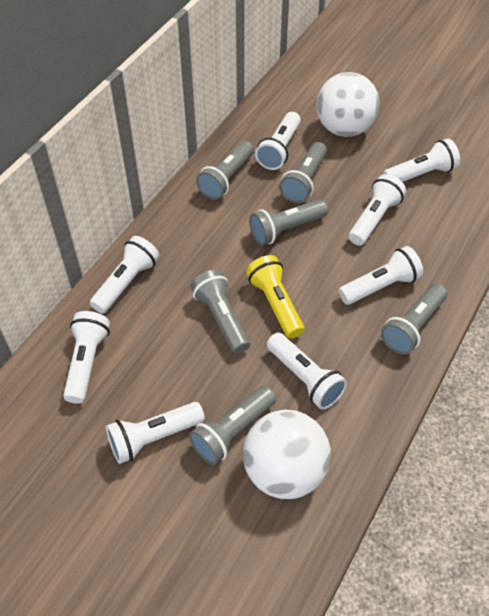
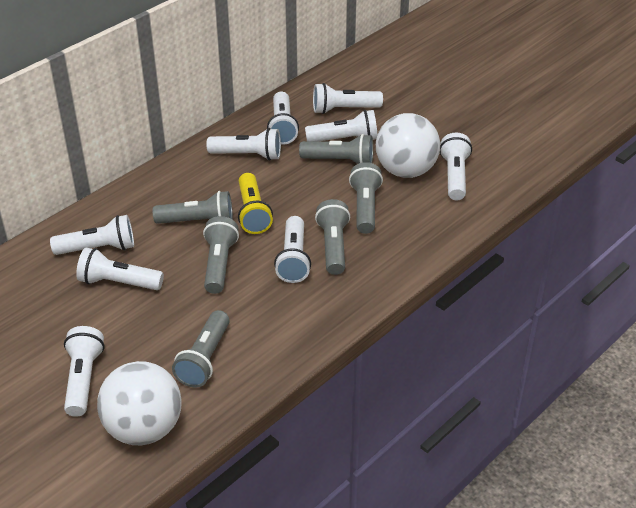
white flashlight: [63,311,110,404] [90,236,160,314] [106,402,205,464] [255,112,301,170] [267,333,347,410] [339,246,423,305] [349,174,406,246] [383,138,460,182] = 8 -> [50,215,134,255] [64,326,105,417] [76,248,164,290] [206,128,281,161] [267,92,299,145] [274,216,311,283] [305,110,377,141] [313,83,383,114] [440,133,472,200] = 9

